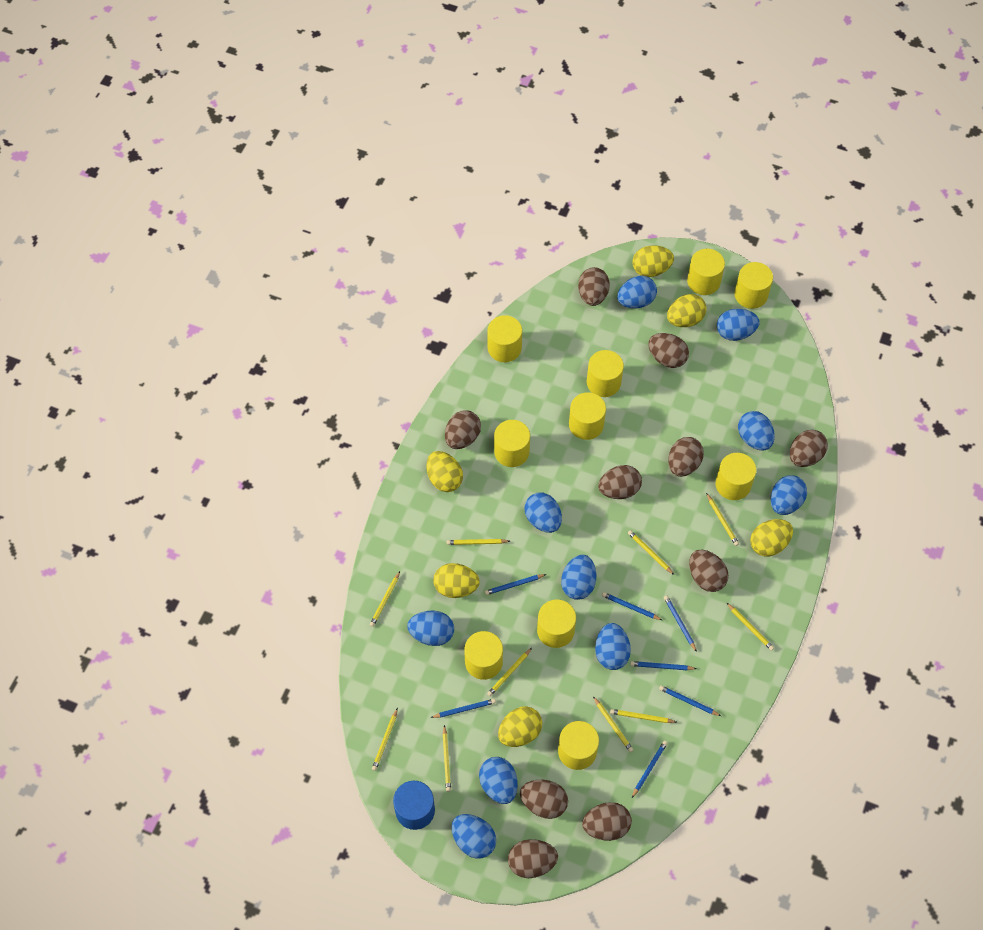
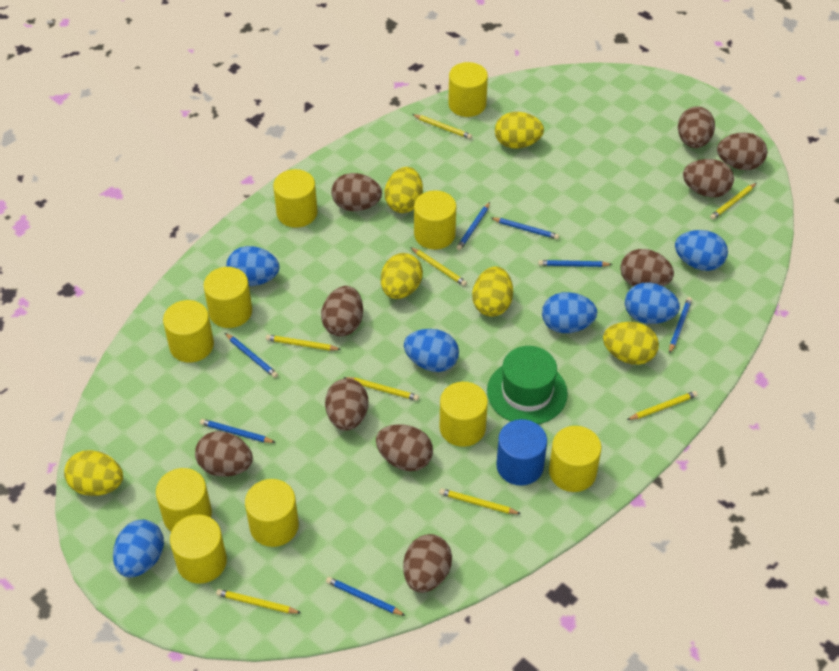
blue egg: [407,611,454,646] [452,814,496,859] [479,757,518,804] [524,493,562,533] [561,554,596,600] [595,623,631,670] [617,276,657,309] [717,309,759,341] [738,411,775,451] [771,475,807,515] = 10 -> [113,520,164,577] [226,246,279,286] [404,329,459,372] [542,292,597,333] [625,282,680,324] [675,230,728,271] = 6
green hat: none = 0 -> [487,346,568,424] = 1
yellow pencil: [370,571,400,627] [372,708,398,771] [442,725,451,792] [447,539,510,545] [487,648,532,696] [593,696,633,752] [610,709,676,723] [628,530,674,575] [706,493,739,546] [727,603,774,651] = 10 -> [216,589,301,614] [266,335,341,351] [344,377,419,401] [410,247,467,286] [412,114,472,139] [439,488,521,514] [627,391,698,420] [710,183,756,220] = 8

